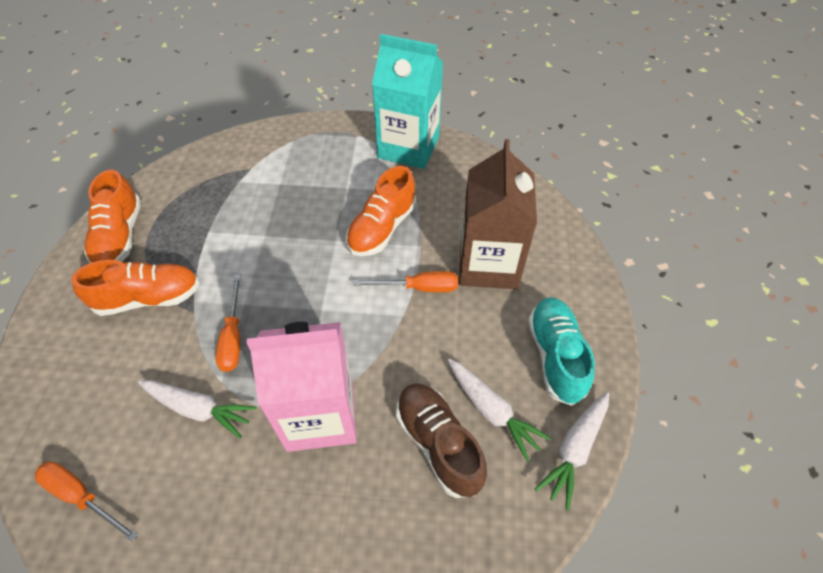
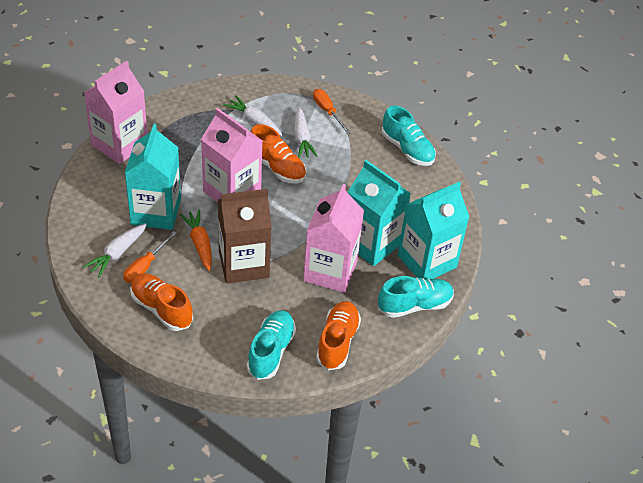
brown shoe: [396,383,487,498] = 1 -> none = 0
orange carrot: none = 0 -> [180,209,212,271] = 1
orange screwdriver: [35,461,138,542] [215,275,241,372] [353,271,458,292] = 3 -> [123,231,177,283] [313,89,351,134] = 2
pink carton: [247,322,357,452] = 1 -> [84,60,147,164] [201,108,262,203] [303,184,364,293] = 3
turquoise carton: [372,34,443,169] = 1 -> [125,124,181,230] [348,160,411,266] [398,182,469,280] = 3
turquoise shoe: [528,297,595,406] = 1 -> [247,310,296,380] [378,276,454,318] [382,106,436,166] = 3

